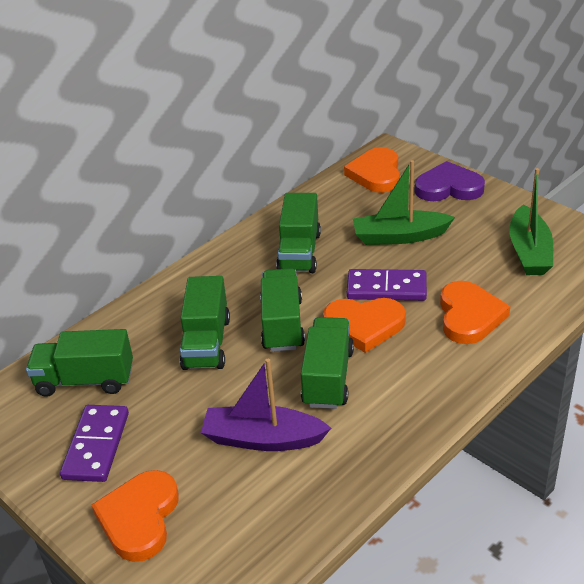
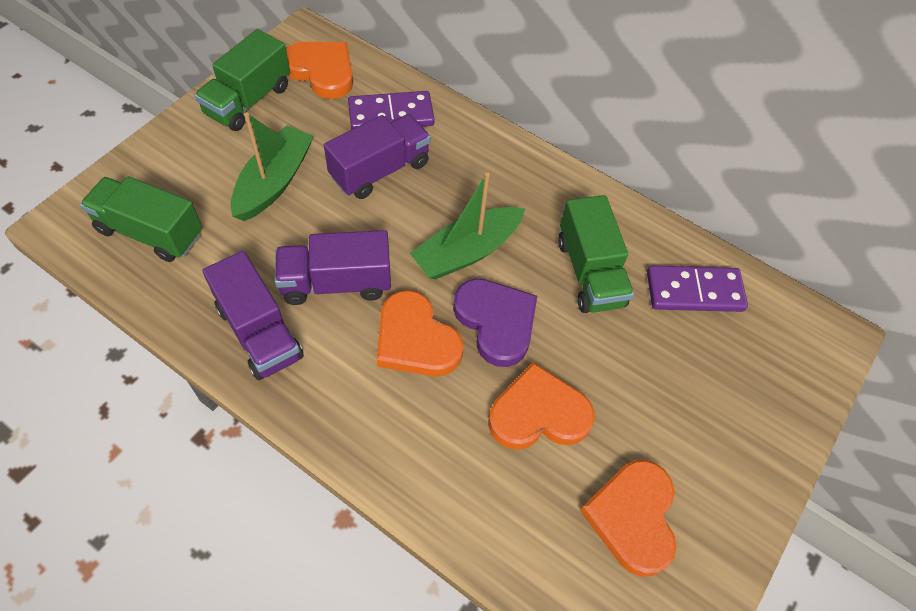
green truck: [26,329,133,397] [180,276,230,370] [260,268,305,352] [276,193,321,273] [301,317,354,409] = 5 -> [80,176,202,262] [195,29,290,131] [558,195,634,313] = 3
purple boat: [201,359,331,451] = 1 -> none = 0
purple truck: none = 0 -> [202,251,304,380] [275,230,391,305] [324,114,431,199] = 3

